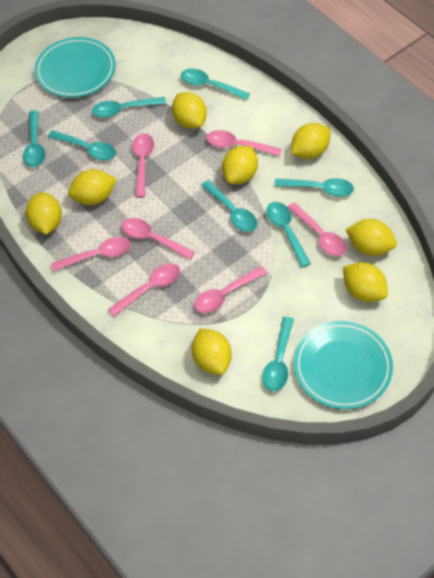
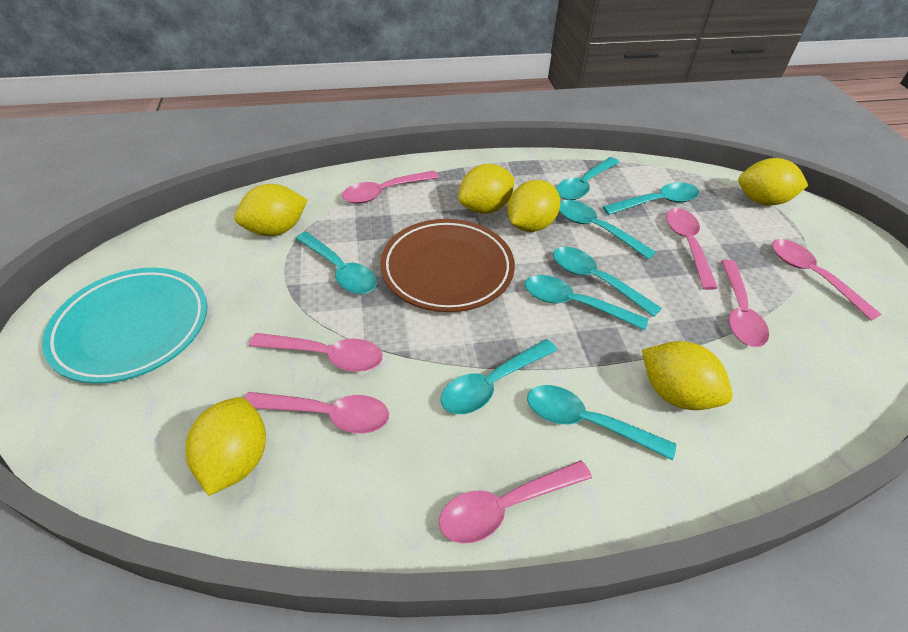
brown plate: none = 0 -> [380,219,515,312] = 1
turquoise plate: [34,37,116,98] [294,321,393,409] = 2 -> [42,268,207,384] = 1
yellow lemon: [26,192,62,234] [68,169,117,205] [172,92,207,129] [192,329,232,375] [222,146,258,184] [291,123,330,159] [343,262,388,302] [346,219,397,256] = 8 -> [185,397,266,496] [234,184,308,236] [458,164,514,214] [508,180,560,232] [642,341,732,410] [738,158,808,206] = 6

